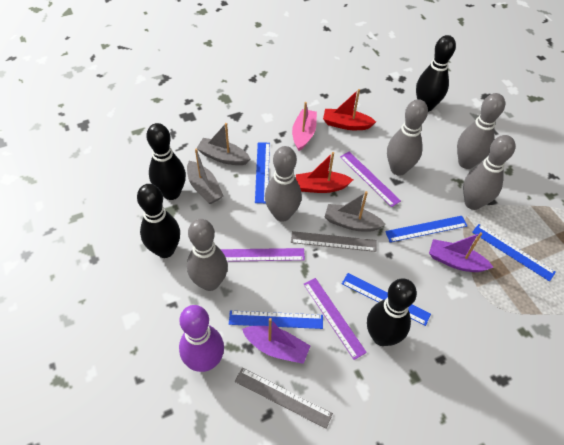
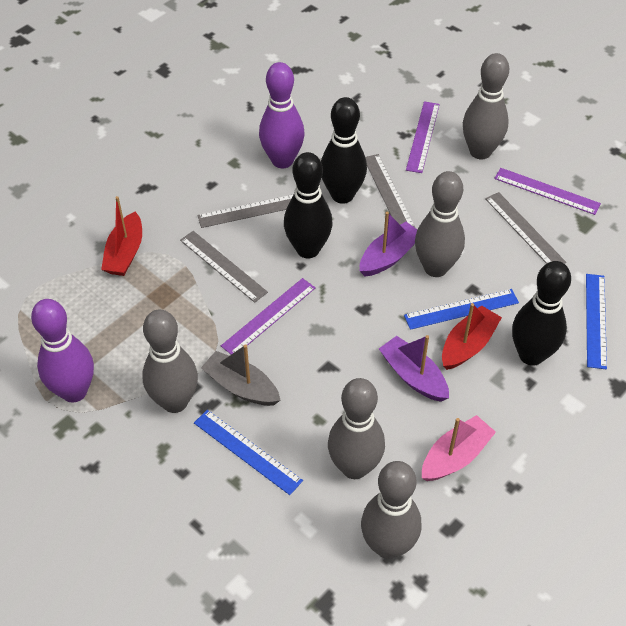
black bowling pin: [137,184,180,258] [146,123,186,200] [367,278,417,346] [416,35,456,112] = 4 -> [284,152,332,258] [321,97,367,204] [512,261,571,366] = 3
blue ruler: [229,311,323,329] [255,142,270,203] [342,273,431,326] [385,216,467,242] [472,224,556,281] = 5 -> [194,410,303,495] [404,289,519,330] [586,274,607,369] = 3
grey boat: [187,148,223,204] [197,123,251,165] [325,191,386,232] = 3 -> [201,344,281,406] = 1
grey ruler: [235,368,333,429] [291,231,376,252] = 2 -> [180,231,268,303] [197,194,294,228] [365,154,415,227] [485,192,566,264] = 4
purple bowling pin: [179,305,224,372] = 1 -> [31,299,94,403] [259,62,304,168] = 2

